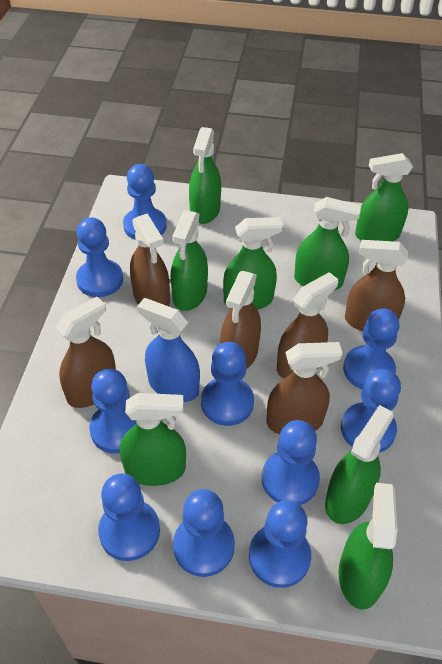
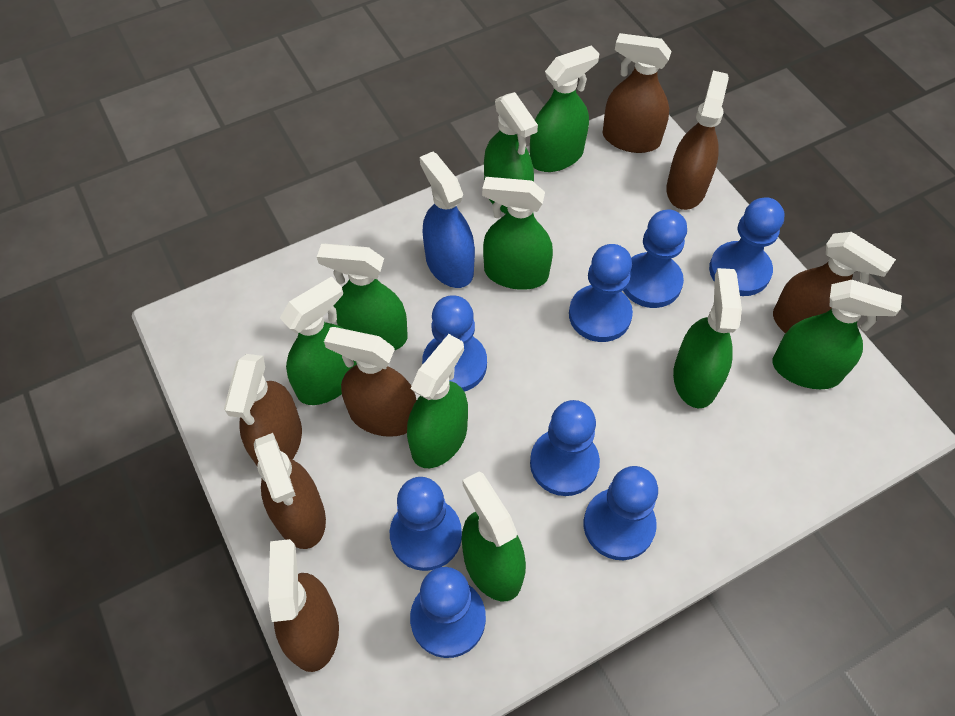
blue pawn: [76,217,123,297] [89,369,137,454] [98,473,160,561] [123,164,167,240] [173,489,235,577] [201,342,254,426] [249,500,311,588] [262,420,320,505] [341,369,401,453] [343,308,399,389] = 10 -> [390,477,462,571] [410,567,486,658] [422,295,487,392] [530,400,600,496] [569,244,633,342] [584,466,658,560] [623,209,687,308] [709,197,784,296] = 8
brown spray bottle: [56,297,116,408] [130,213,170,306] [220,271,261,369] [267,342,342,434] [277,272,338,379] [345,240,408,331] = 6 -> [224,354,302,466] [254,433,326,549] [268,539,339,672] [324,327,417,437] [603,33,672,153] [666,71,729,210] [773,232,896,334] = 7
green spray bottle: [120,393,186,486] [171,210,208,311] [189,127,221,224] [223,217,283,310] [294,197,361,290] [325,405,394,524] [339,482,398,609] [355,153,413,241] = 8 -> [280,276,357,405] [317,244,408,350] [407,334,468,468] [462,472,526,601] [482,177,553,290] [484,92,538,214] [530,45,599,172] [673,268,742,408] [772,280,902,389] = 9

